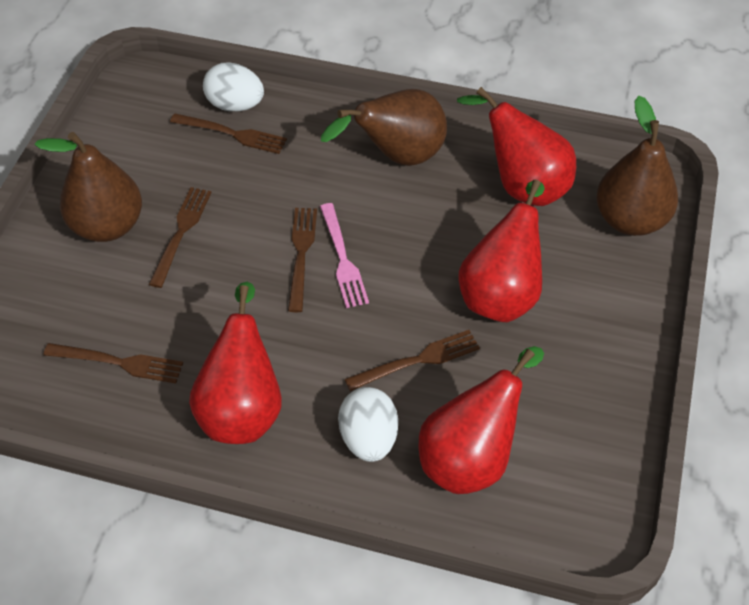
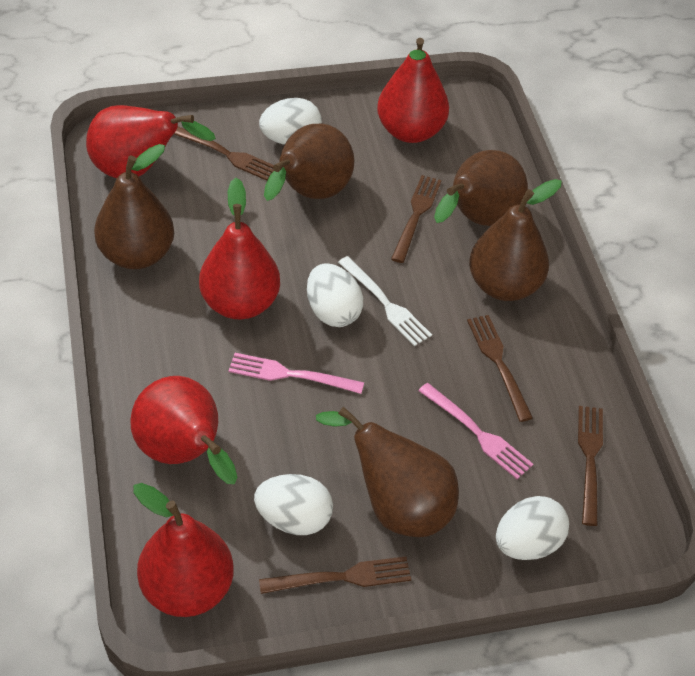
brown pear: [35,132,142,242] [321,89,447,166] [596,96,678,236] = 3 -> [94,144,174,269] [264,124,355,201] [316,406,459,537] [434,150,528,226] [469,179,562,301] = 5
pink fork: [320,203,369,308] = 1 -> [228,353,364,394] [418,383,533,479] = 2
red pear: [189,282,282,444] [418,346,544,494] [457,87,576,206] [459,180,545,322] = 4 -> [86,105,216,179] [130,376,237,484] [133,483,234,617] [199,178,280,319] [377,38,449,143] = 5
white egg: [203,62,264,111] [338,387,398,462] = 2 -> [254,474,333,535] [259,98,322,145] [307,263,363,327] [496,496,569,560] = 4
white fork: none = 0 -> [338,256,432,347] = 1

